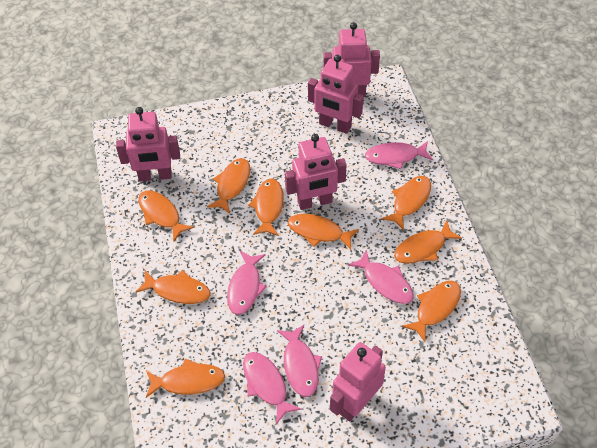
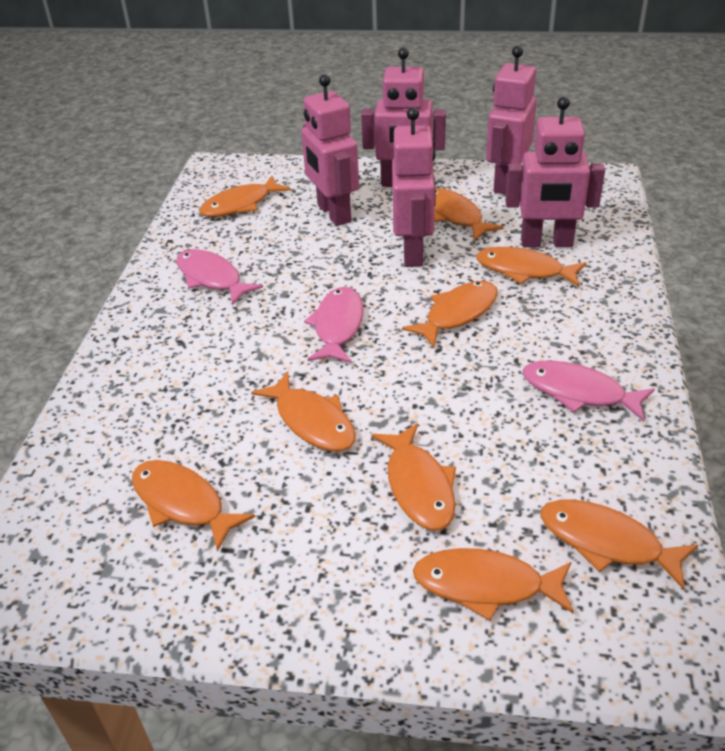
pink fish: [227,251,267,315] [243,352,302,424] [277,325,322,397] [348,250,414,304] [365,141,433,169] = 5 -> [176,249,263,305] [304,287,364,363] [523,360,655,421] = 3

